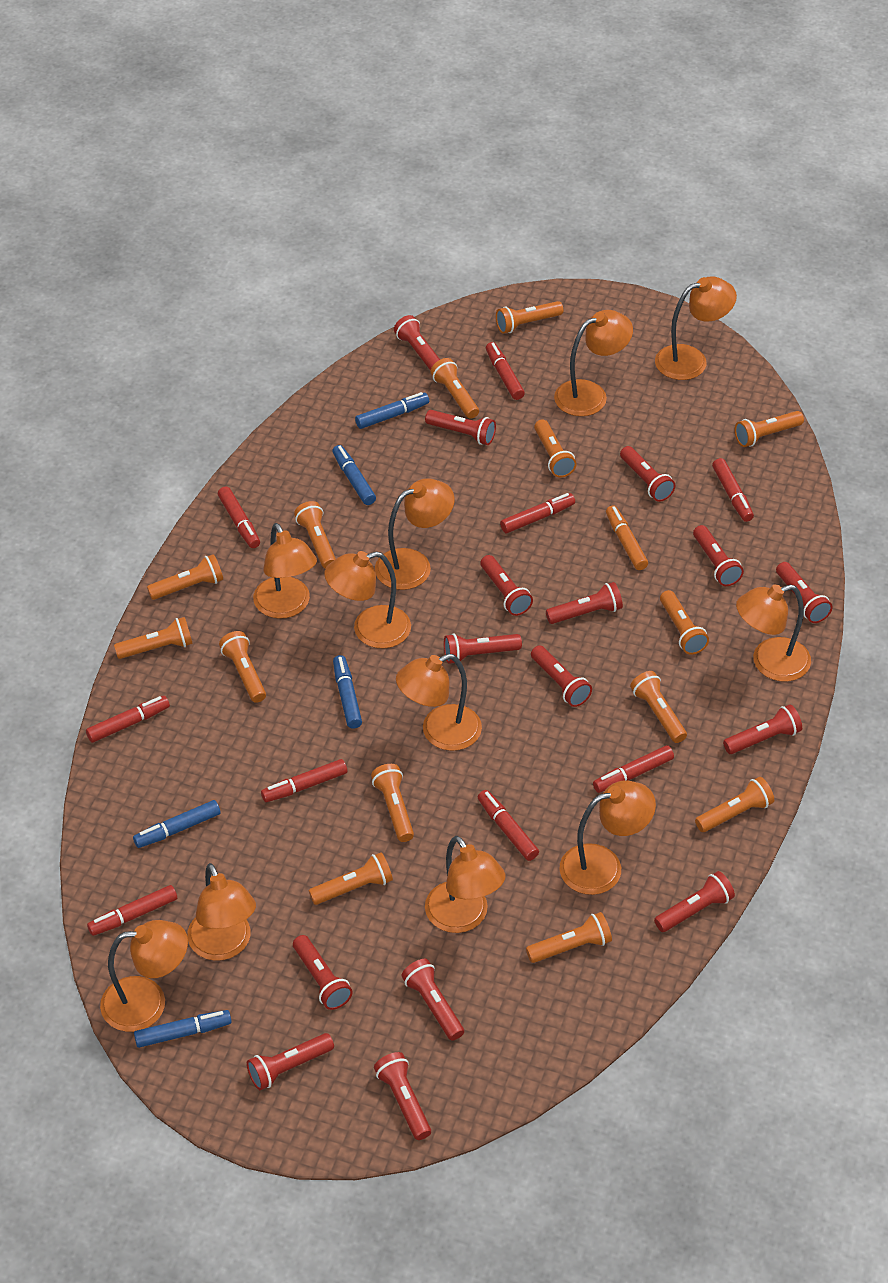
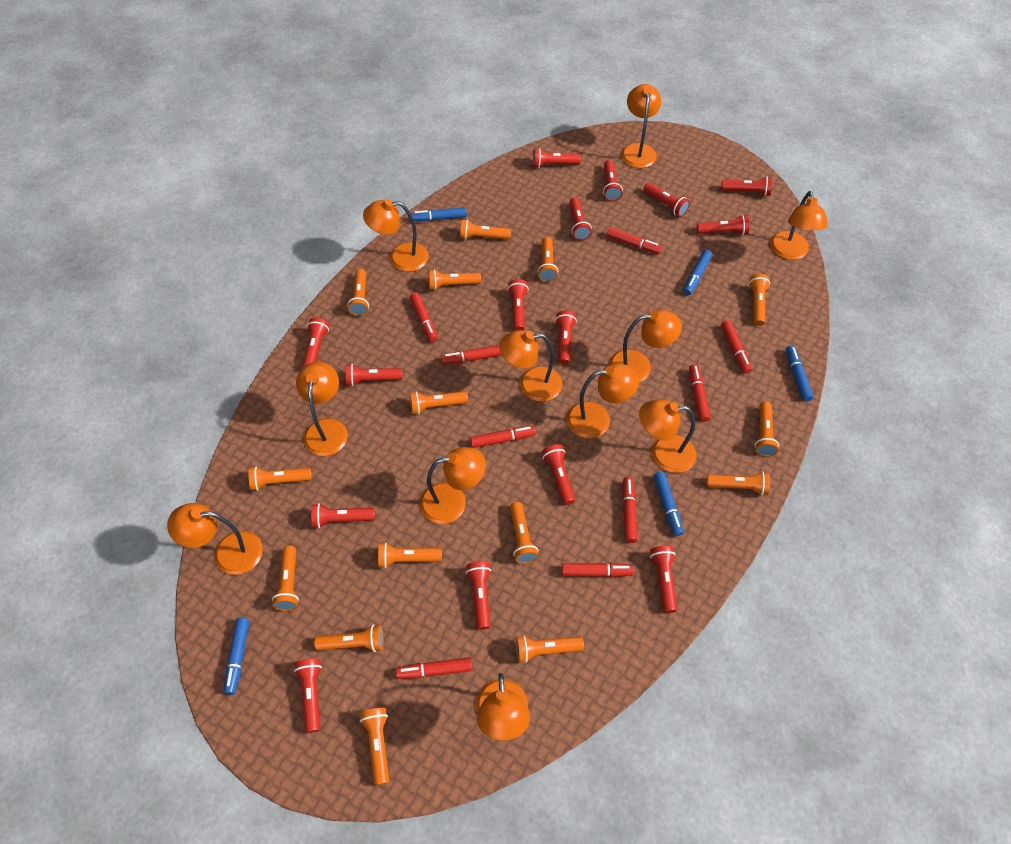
orange flashlight: [114,617,193,659] [147,554,223,600] [219,631,266,703] [294,501,336,569] [309,852,393,905] [371,764,414,842] [430,358,479,419] [496,301,564,334] [526,912,612,963] [534,419,576,477] [630,671,687,743] [660,590,709,655] [695,777,774,832] [735,411,804,447] = 14 -> [248,467,312,491] [272,546,299,611] [314,624,384,652] [348,269,369,316] [360,708,389,785] [378,542,442,568] [410,391,468,414] [428,269,481,290] [460,219,511,240] [510,502,539,564] [515,635,584,663] [537,237,558,282] [707,471,770,496] [748,274,770,326] [754,401,779,457] = 15
orange marker: [606,505,648,570] = 1 -> none = 0

